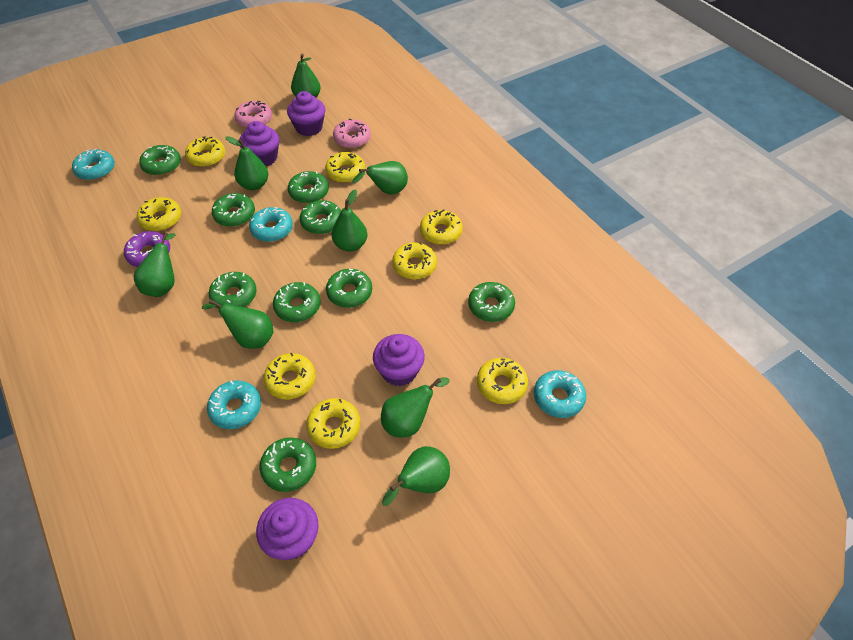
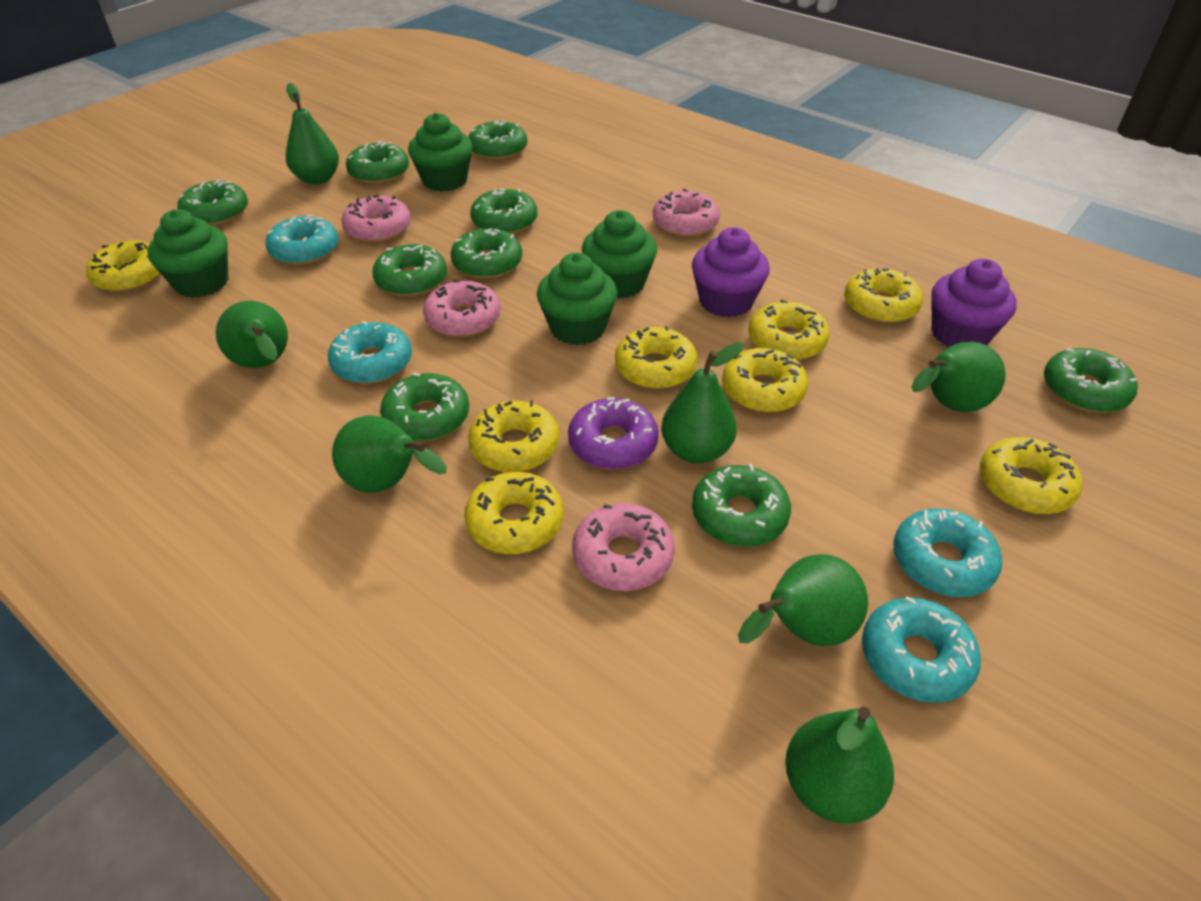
green cupcake: none = 0 -> [147,209,228,298] [408,113,473,192] [537,253,617,345] [582,210,657,299] = 4
green pear: [133,232,176,297] [202,299,273,349] [225,136,268,190] [291,54,321,97] [332,190,367,252] [352,161,408,195] [381,378,450,437] [382,446,450,506] = 8 -> [216,301,288,368] [286,83,339,184] [332,415,447,493] [661,342,744,464] [738,554,868,646] [785,707,894,824] [911,341,1006,412] = 7
pink donut: [234,101,272,128] [333,118,371,148] = 2 -> [341,195,411,243] [423,279,501,337] [572,503,675,591] [653,189,720,237] = 4
purple cupcake: [240,121,279,166] [256,498,319,560] [287,91,325,136] [373,334,425,386] = 4 -> [692,227,770,317] [931,259,1017,347] = 2

